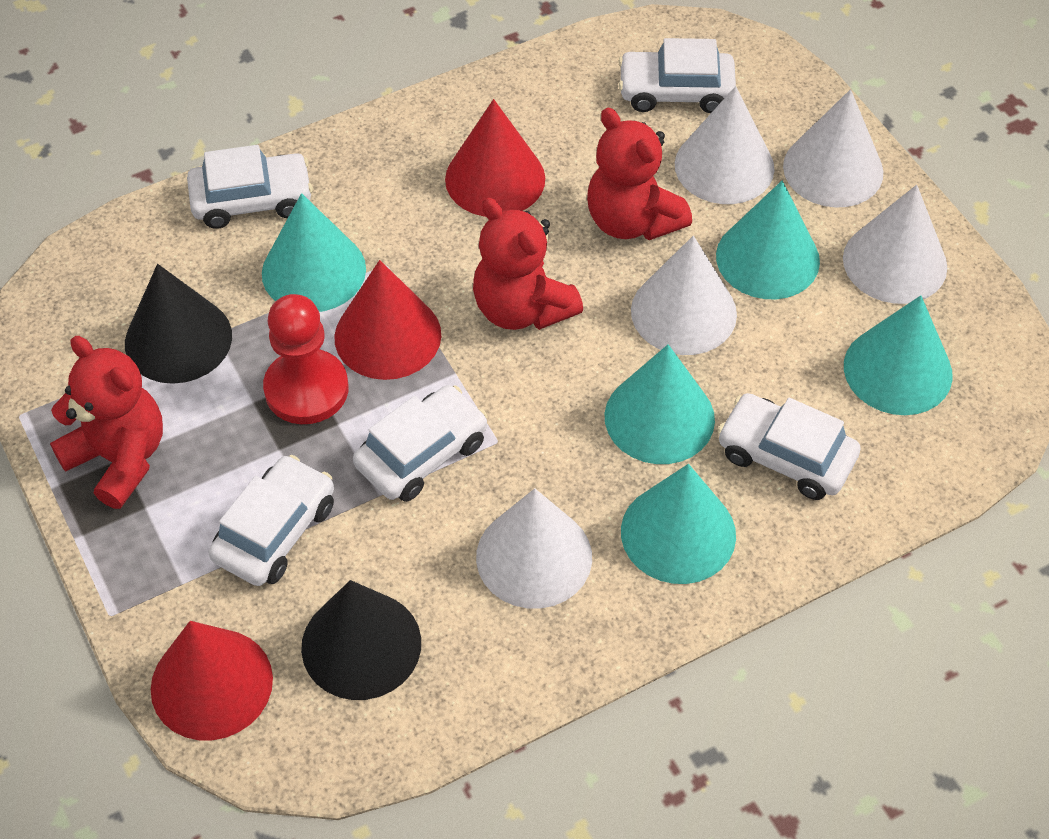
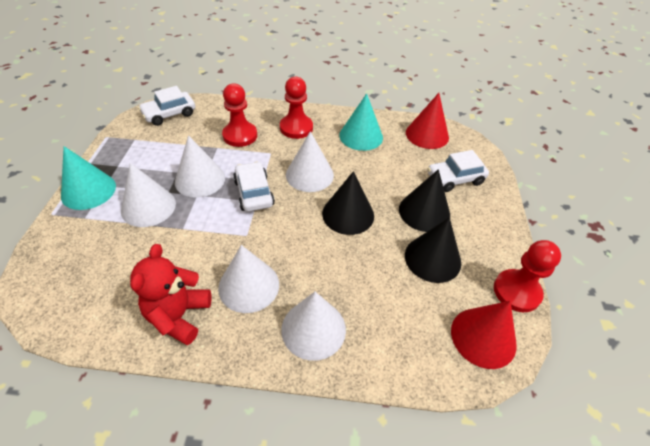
black cone: [125,264,232,384] [301,580,421,700] = 2 -> [322,171,374,235] [399,169,450,232] [405,217,461,283] = 3
red cone: [151,621,273,740] [334,260,441,380] [445,99,545,217] = 3 -> [406,93,449,149] [451,301,517,369] = 2
red pawn: [263,294,348,424] = 1 -> [222,83,257,147] [280,77,313,139] [494,240,561,312] = 3
red teddy bear: [50,336,163,509] [473,198,583,330] [587,107,692,240] = 3 -> [130,244,211,345] = 1
turquoise cone: [262,193,366,312] [605,344,715,464] [621,464,736,584] [716,181,820,299] [844,295,953,415] = 5 -> [61,146,116,210] [340,93,383,151] = 2
white car: [187,145,313,229] [209,455,334,586] [353,385,488,502] [618,38,736,113] [718,393,861,500] = 5 -> [138,86,195,126] [233,162,275,212] [427,150,489,192] = 3

